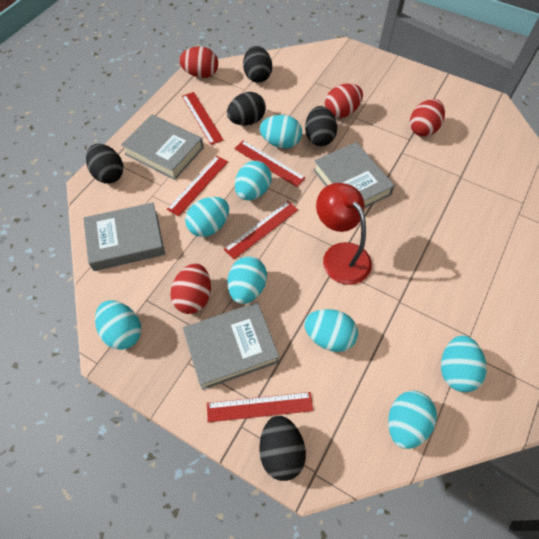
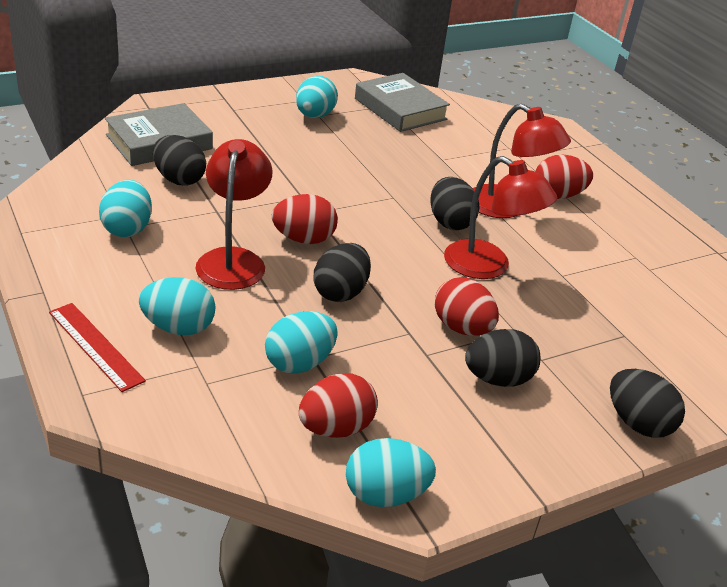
grey book: [83,202,165,271] [121,114,204,180] [183,302,279,390] [313,142,395,208] = 4 -> [105,103,213,166] [355,73,450,132] = 2
red lamp: [316,183,372,285] = 1 -> [195,139,273,290] [444,156,557,279] [473,104,571,218] = 3
red ruler: [167,156,228,216] [182,92,223,145] [207,392,313,422] [224,201,298,259] [234,140,306,187] = 5 -> [49,303,146,392] = 1
turquoise egg: [95,300,141,350] [185,197,229,237] [228,256,267,304] [235,161,272,200] [260,115,302,148] [304,309,358,352] [389,391,437,449] [441,335,487,392] = 8 -> [99,180,152,237] [139,277,216,335] [265,311,338,373] [296,76,338,118] [346,438,436,507] = 5

